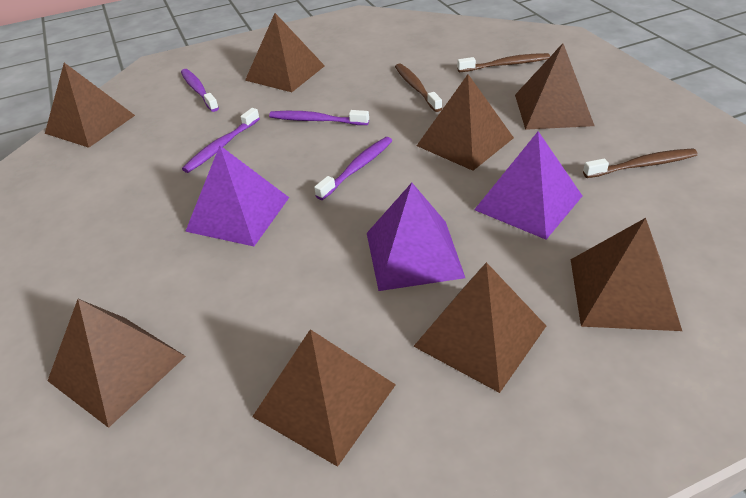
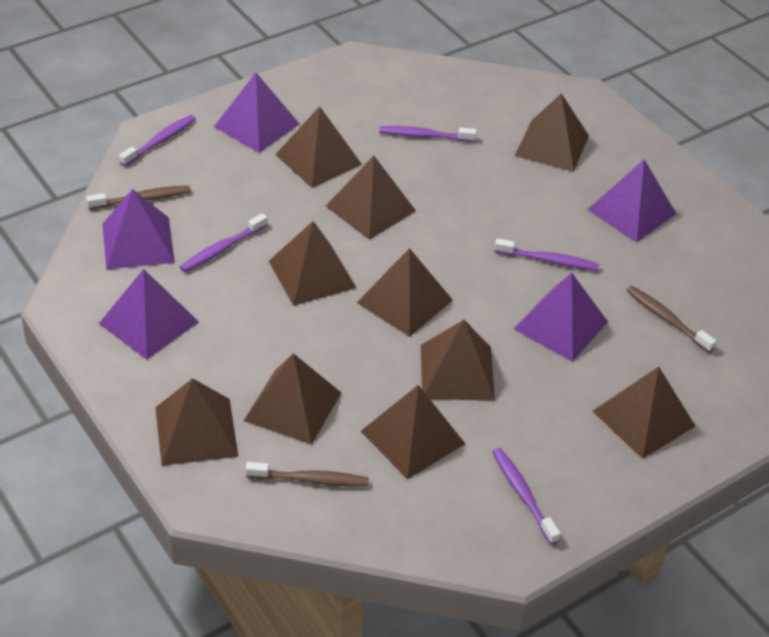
brown pyramid: [45,63,135,148] [48,299,186,428] [245,13,325,92] [252,329,396,467] [413,262,546,393] [417,74,514,171] [515,43,594,130] [571,218,682,331] = 8 -> [155,378,238,466] [244,353,341,445] [269,221,356,306] [275,106,362,188] [326,156,416,240] [357,248,453,337] [361,385,465,479] [421,320,495,401] [515,93,589,172] [593,366,695,459] = 10
purple pyramid: [185,146,289,246] [367,183,465,291] [474,131,582,240] = 3 -> [99,269,199,360] [102,189,175,269] [214,73,299,153] [514,273,608,362] [587,159,676,242] = 5
purple toothbrush: [181,69,219,112] [182,108,260,173] [269,110,369,125] [314,137,392,200] = 4 -> [119,115,196,166] [180,213,267,272] [379,126,477,142] [492,448,561,544] [494,238,599,271] = 5

